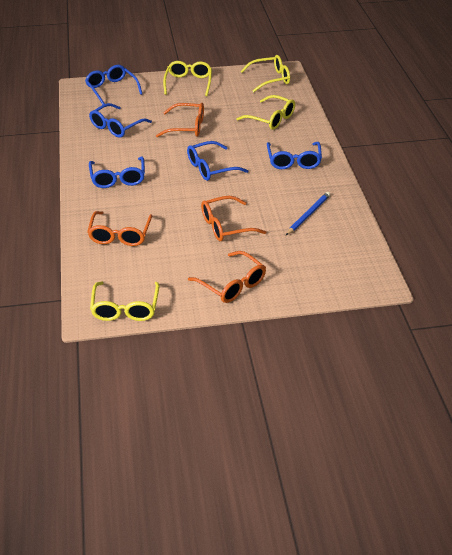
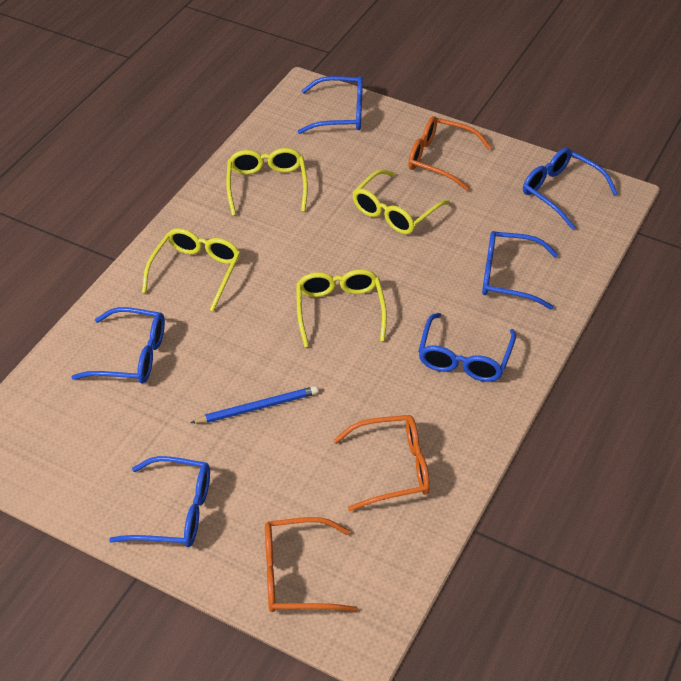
blue glasses: [85,65,142,105] [89,103,152,138] [89,156,145,188] [187,141,248,181] [267,142,322,169] = 5 -> [72,307,165,384] [109,456,210,547] [298,76,363,134] [418,313,516,382] [482,231,559,310] [523,148,618,230] = 6
orange glasses: [87,211,152,246] [156,103,204,137] [188,251,266,303] [201,196,266,241] = 4 -> [265,517,358,612] [334,415,430,511] [408,116,492,191] = 3

